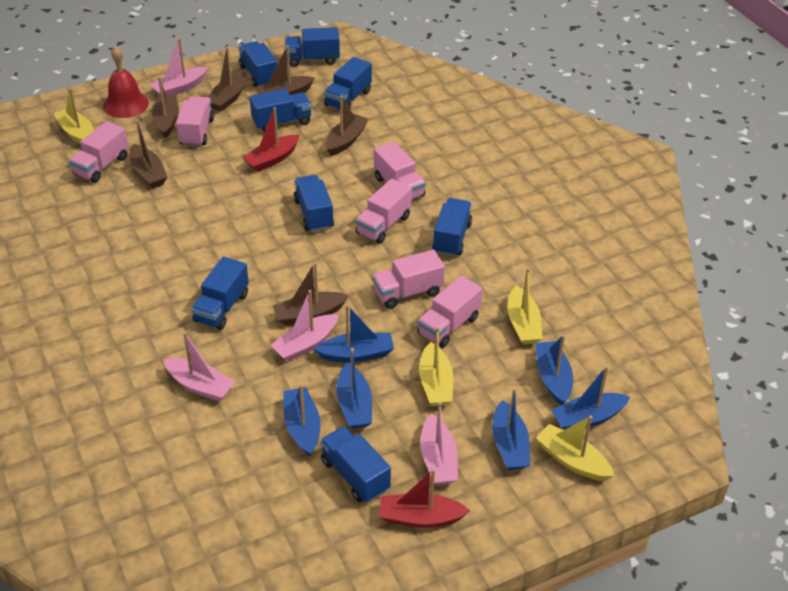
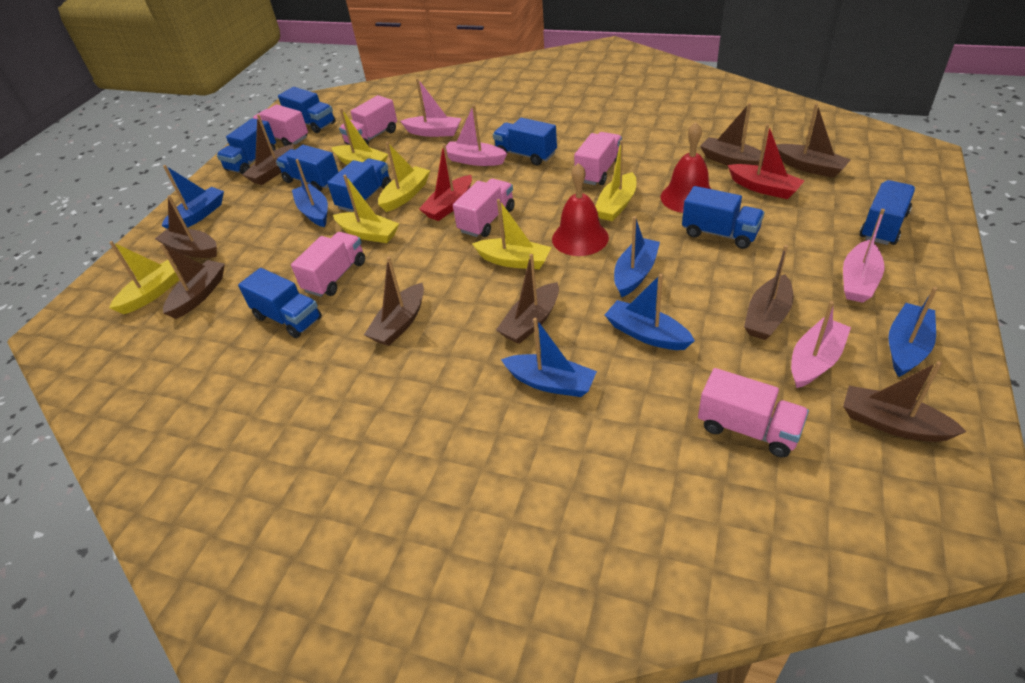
brown boat: [130,120,167,188] [152,76,179,138] [208,47,246,111] [254,45,314,95] [273,262,349,326] [325,96,369,156] = 6 -> [155,195,217,258] [160,243,225,319] [243,115,294,185] [364,257,424,346] [496,254,559,344] [700,103,764,166] [744,245,793,340] [776,103,851,178] [843,361,967,442] = 9
red bell: [103,46,149,118] = 1 -> [552,163,609,256] [661,122,711,213] = 2
yellow boat: [53,88,94,144] [419,327,453,406] [507,268,542,345] [536,416,614,481] = 4 -> [109,241,181,314] [331,108,388,165] [333,175,399,243] [378,142,430,212] [472,199,551,269] [595,140,636,221] = 6

